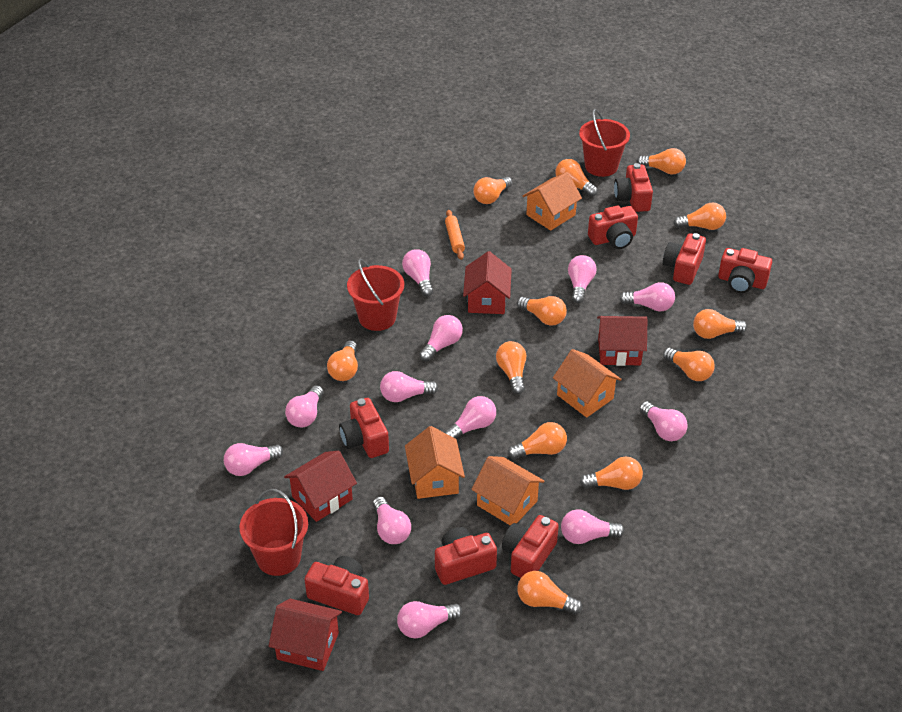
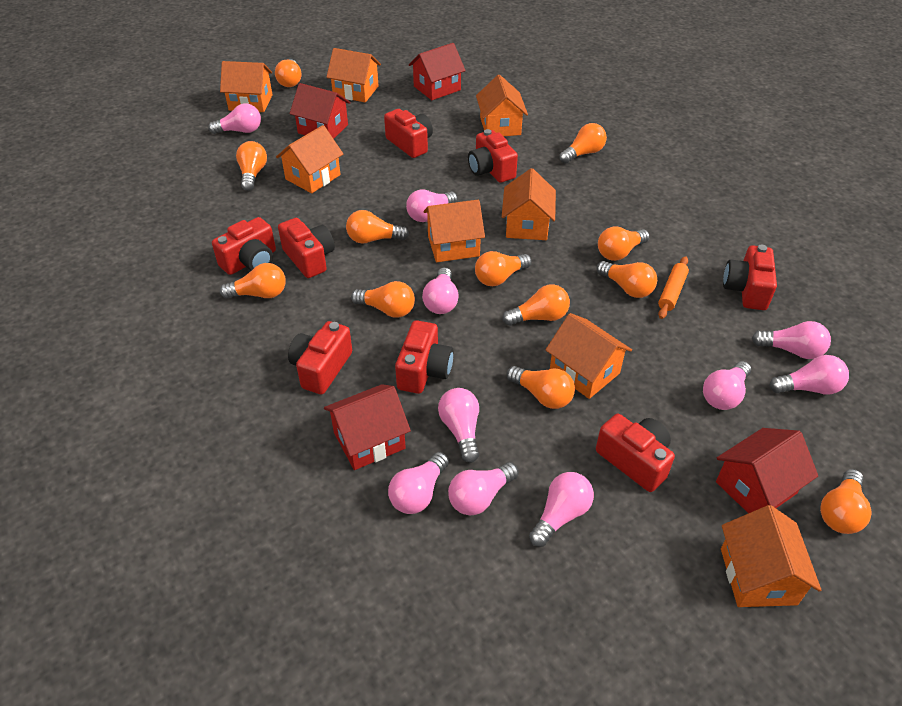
orange house: [405,426,465,499] [471,456,545,526] [522,172,582,231] [553,349,622,418] = 4 -> [220,61,272,112] [276,125,343,193] [326,48,381,102] [423,200,485,262] [476,75,528,136] [502,168,556,240] [546,313,632,399] [721,505,821,607] = 8
pink light bulb: [224,443,283,476] [285,385,324,427] [373,497,411,544] [380,371,438,402] [397,601,462,639] [402,249,433,296] [419,315,463,362] [444,396,496,439] [561,509,625,544] [568,255,597,303] [619,282,675,312] [640,401,688,441] = 12 -> [208,103,261,134] [388,452,449,514] [406,189,458,222] [422,267,459,314] [438,388,479,463] [448,462,519,515] [529,472,594,547] [703,361,751,410] [752,321,831,359] [769,355,849,395] = 10
red bucket: [240,489,308,576] [347,259,404,331] [579,109,630,177] = 3 -> none = 0

